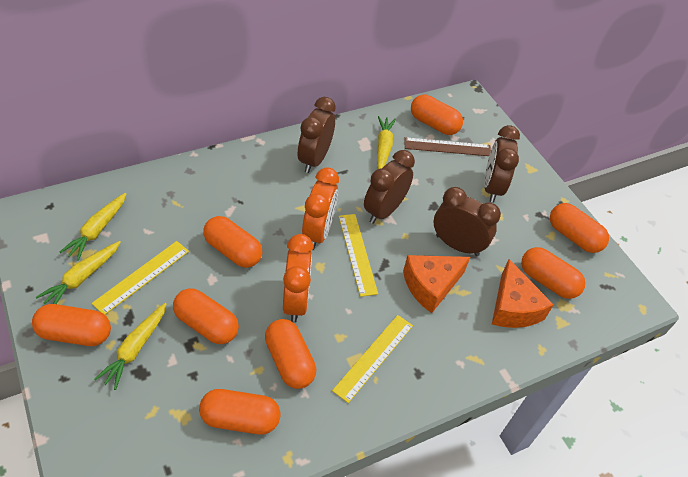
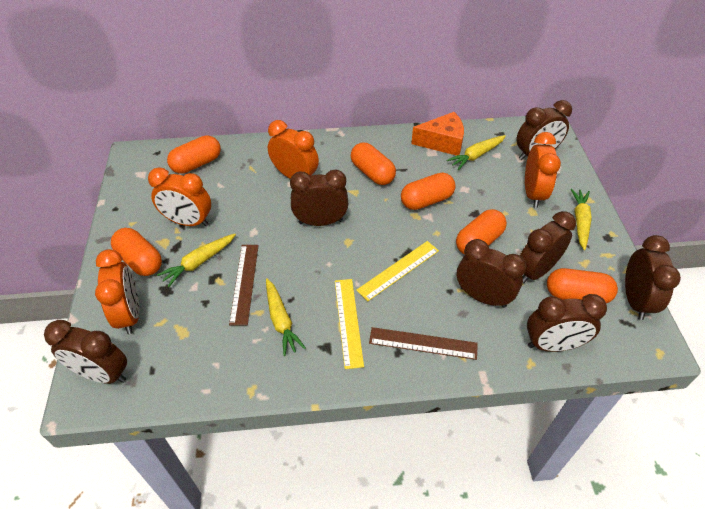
brown clock: [298,97,336,173] [364,150,415,224] [434,187,501,256] [484,125,520,202] = 4 -> [44,320,127,384] [290,169,348,226] [457,239,526,308] [516,100,572,160] [520,211,576,283] [527,294,607,352] [625,235,681,320] = 7
brown ruler: [404,137,491,156] = 1 -> [229,245,259,325] [369,327,478,360] = 2
orange capsule: [32,304,111,346] [173,288,239,344] [199,389,280,435] [203,216,262,268] [265,319,316,389] [411,95,463,135] [521,247,586,299] [550,203,609,253] = 8 -> [111,228,162,276] [167,135,221,174] [351,143,396,185] [401,172,455,210] [456,209,507,255] [547,268,618,303] = 6
orange cheese: [403,255,470,313] [492,259,554,328] = 2 -> [411,112,464,156] = 1
orange clock: [283,234,313,322] [302,167,339,250] = 2 -> [95,249,139,334] [148,167,211,226] [268,120,319,179] [525,132,561,208] = 4
yellow ruler: [91,241,189,314] [332,315,413,403] [339,214,378,297] = 3 -> [335,279,364,369] [356,241,439,301] = 2

